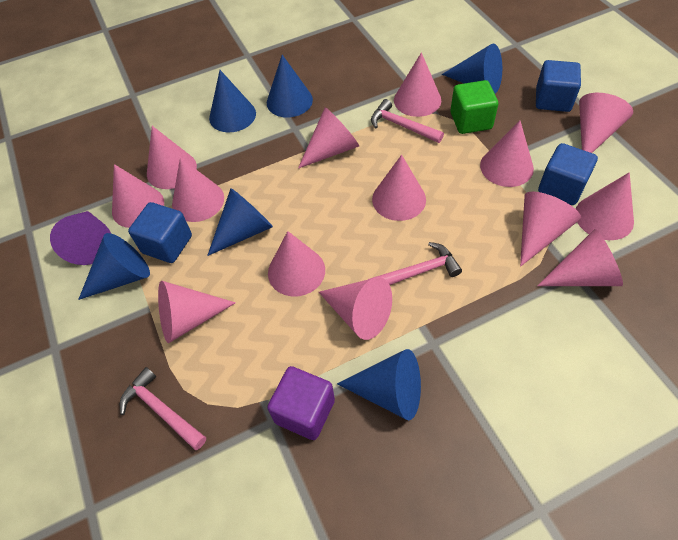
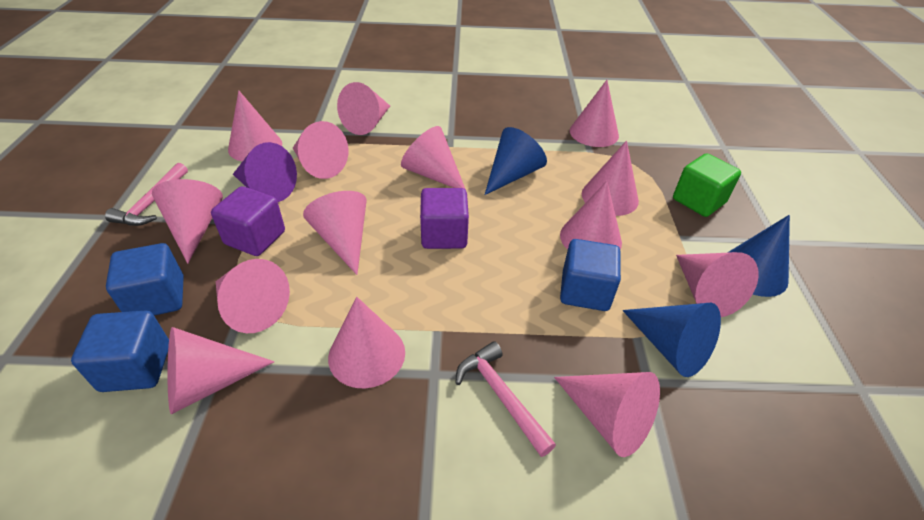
blue cone: [78,233,150,300] [207,188,273,256] [209,70,256,132] [267,55,313,118] [337,349,421,420] [442,43,502,94] = 6 -> [485,127,547,195] [623,303,721,377] [727,215,790,297] = 3
pink hammer: [120,367,206,450] [370,242,462,285] [371,99,444,143] = 3 -> [105,163,188,226] [455,341,556,457] = 2
purple cube: [267,366,335,440] = 1 -> [211,186,285,256] [420,188,469,249] = 2

